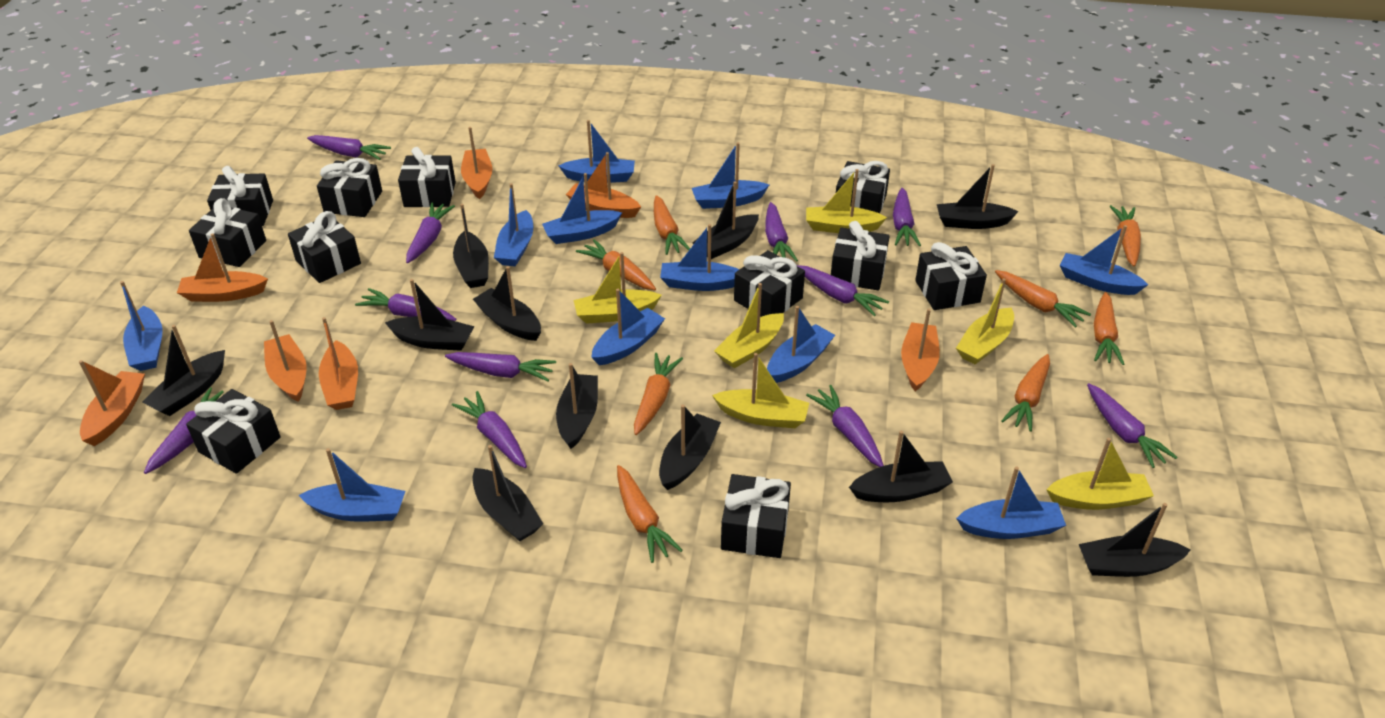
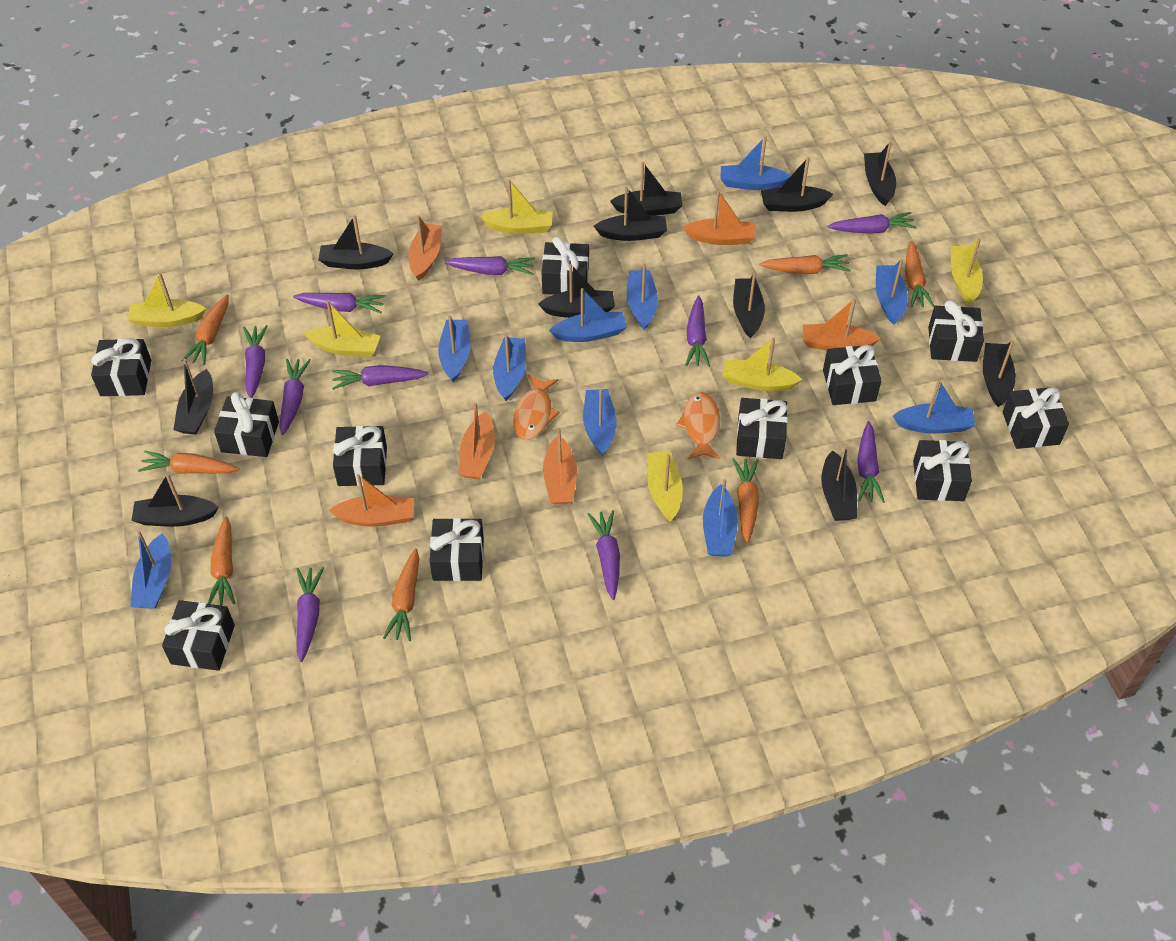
blue boat: [120,281,163,371] [299,448,405,522] [494,183,533,266] [542,173,622,244] [558,120,635,183] [591,289,665,365] [660,224,740,291] [692,142,769,209] [767,306,835,383] [956,466,1066,539] [1060,225,1148,295] = 11 -> [130,531,171,609] [438,316,470,382] [493,334,526,401] [549,288,627,342] [583,389,617,456] [627,264,658,330] [703,479,738,557] [720,136,791,190] [876,259,908,325] [893,380,976,434] = 10
orange boat: [79,360,145,446] [177,233,268,302] [264,320,307,402] [319,317,358,410] [461,127,492,199] [566,152,641,218] [901,308,940,391] = 7 -> [328,474,414,527] [408,215,442,281] [459,403,495,479] [543,428,577,504] [683,190,756,245] [803,299,881,351] = 6
orange carrot: [576,239,656,290] [617,465,683,563] [634,353,683,435] [654,195,690,255] [995,270,1091,327] [1001,354,1050,432] [1094,292,1124,365] [1110,205,1141,267] = 8 -> [138,450,240,474] [182,294,229,365] [208,516,235,605] [383,548,419,641] [732,458,759,543] [759,254,851,274] [905,241,934,308] = 7
orange fish: none = 0 -> [513,374,560,440] [676,392,721,459] = 2
purple carrot: [144,387,224,474] [307,135,391,160] [355,288,456,321] [406,203,455,263] [445,352,556,381] [452,391,527,468] [765,202,798,262] [797,265,889,316] [806,385,884,467] [893,188,921,246] [1087,383,1178,468] = 11 -> [243,325,268,398] [279,359,311,435] [293,293,386,313] [297,567,324,662] [332,365,428,390] [444,256,535,275] [588,510,620,600] [685,295,710,367] [827,212,917,234] [858,421,885,503] = 10

